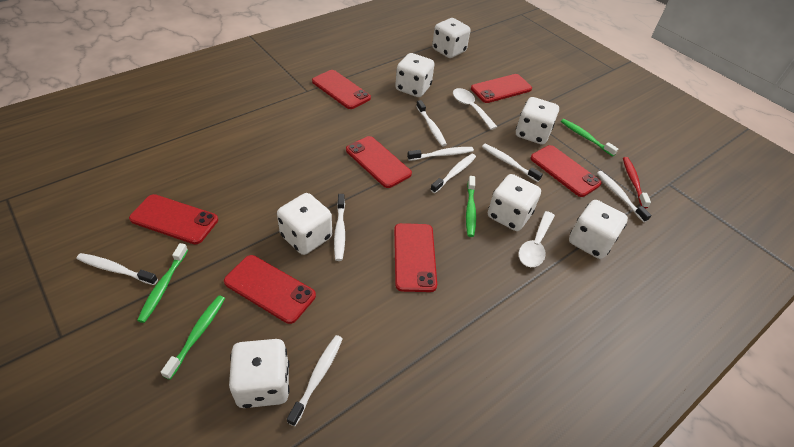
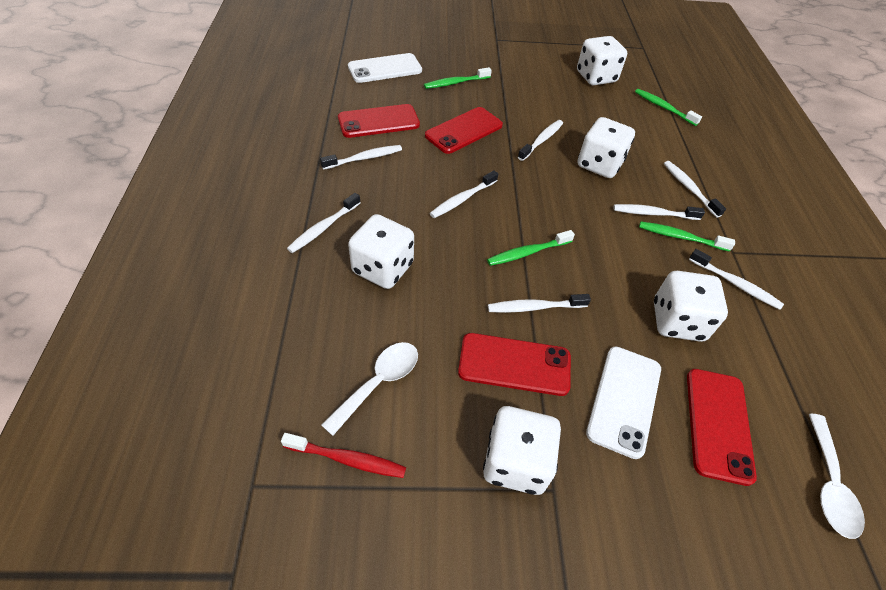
red phone: [129,194,218,244] [224,255,316,324] [312,70,371,109] [346,136,412,188] [394,223,437,292] [471,74,532,103] [530,145,601,197] = 7 -> [338,104,420,138] [425,107,503,154] [458,333,571,396] [687,369,757,486] = 4
white dice: [229,339,289,408] [277,193,332,255] [395,53,434,97] [432,18,470,58] [488,174,541,231] [516,97,559,145] [569,200,628,259] = 7 -> [348,214,414,289] [483,406,561,495] [577,36,627,85] [578,117,635,178] [654,271,728,342] = 5
white phone: none = 0 -> [348,53,422,83] [586,347,661,459] = 2

